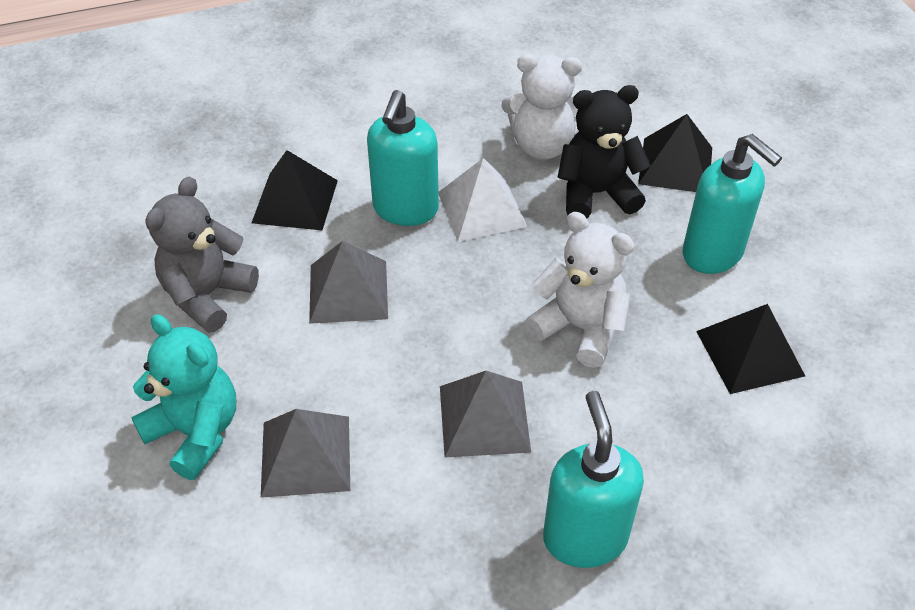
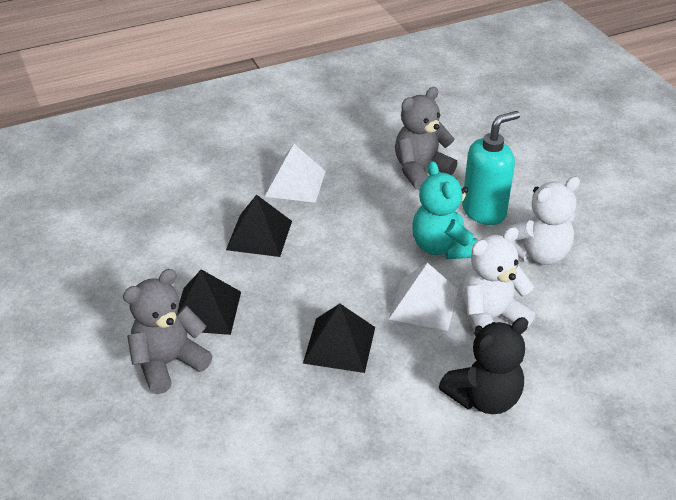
grey pyramid: [261,409,350,498] [309,241,388,324] [440,371,531,457] = 3 -> none = 0
grey teddy bear: [146,177,259,333] = 1 -> [123,269,212,394] [395,87,458,190] = 2
turquoise soap dispenser: [367,90,439,226] [543,391,644,568] [683,134,782,274] = 3 -> [462,111,520,225] = 1
white pyramid: [439,158,527,242] = 1 -> [264,144,326,203] [389,263,458,331] = 2

